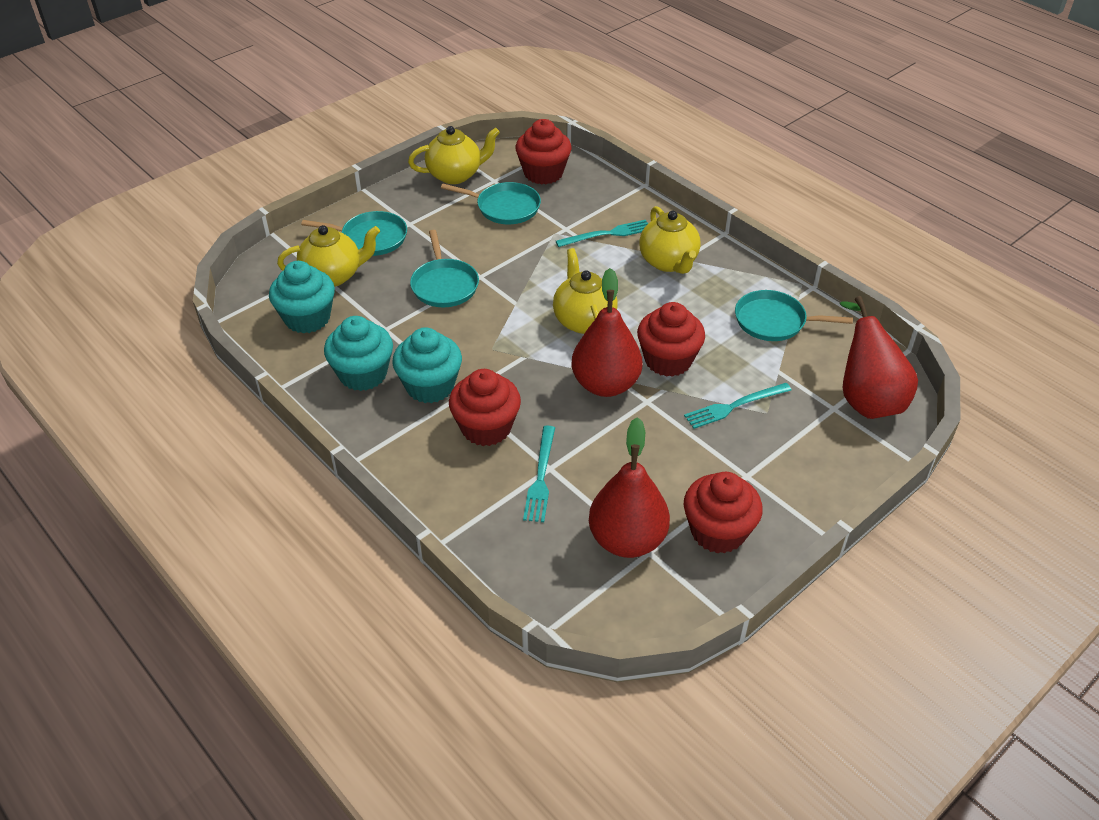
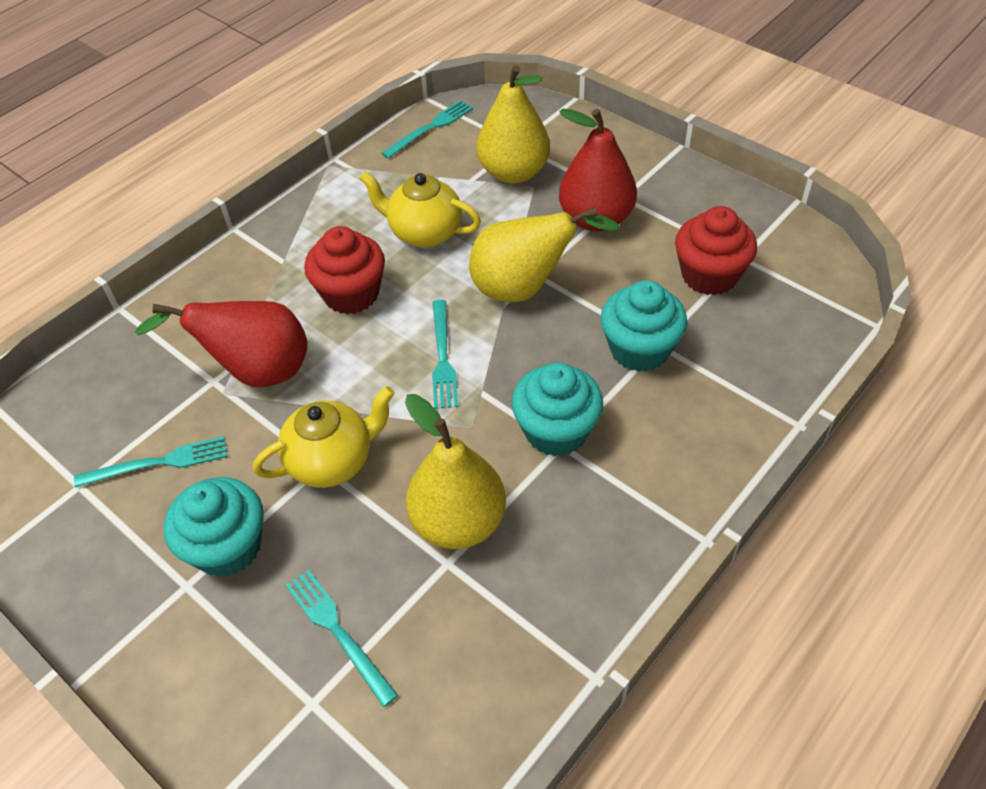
red cupcake: [449,369,521,446] [516,119,571,185] [637,302,705,377] [684,472,763,554] = 4 -> [304,226,385,314] [675,206,757,295] = 2
red pear: [572,268,642,397] [589,417,670,558] [840,296,918,419] = 3 -> [135,301,308,387] [559,109,637,232] = 2
turquoise fork: [523,426,555,522] [556,220,648,247] [684,383,792,429] = 3 -> [74,436,227,488] [285,570,398,707] [381,100,473,159] [432,300,458,409] = 4
turquoise pan: [301,211,407,256] [410,230,479,307] [441,182,541,224] [735,290,853,341] = 4 -> none = 0
yellow pear: none = 0 -> [405,394,506,549] [469,207,620,302] [476,65,550,184] = 3
yellow teapot: [277,225,380,287] [408,126,500,184] [553,248,618,334] [639,206,701,274] = 4 -> [253,386,395,488] [359,172,481,248] = 2

